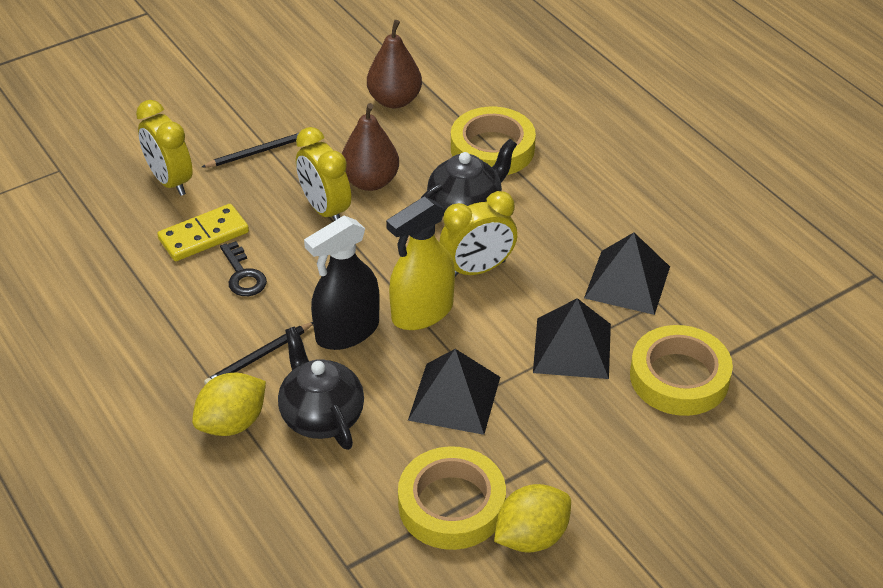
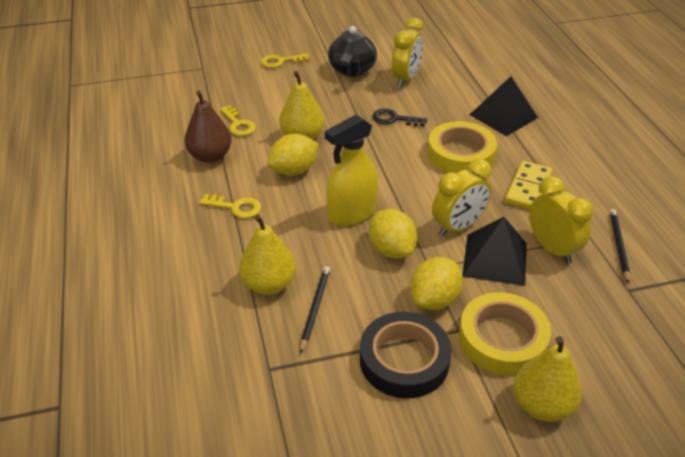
black pyramid: [408,349,500,435] [533,298,611,379] [584,233,670,315] = 3 -> [462,217,527,286] [470,76,538,136] = 2
black spray bottle: [304,216,380,350] = 1 -> none = 0
black tape: none = 0 -> [360,312,452,398] = 1
black teapot: [278,326,364,450] [421,139,517,217] = 2 -> [328,26,377,77] = 1
brown pear: [342,103,399,191] [367,20,422,108] = 2 -> [185,91,232,163] = 1
yellow key: none = 0 -> [199,194,261,218] [220,105,256,136] [261,53,309,68] = 3
yellow lemon: [192,373,266,436] [494,484,571,553] = 2 -> [268,134,319,176] [369,209,417,258] [410,257,463,310] = 3
yellow pear: none = 0 -> [239,214,296,295] [279,71,324,140] [514,336,582,422] = 3
yellow tape: [398,446,506,550] [451,107,536,175] [630,325,733,416] = 3 -> [428,121,497,173] [459,292,551,375] = 2

